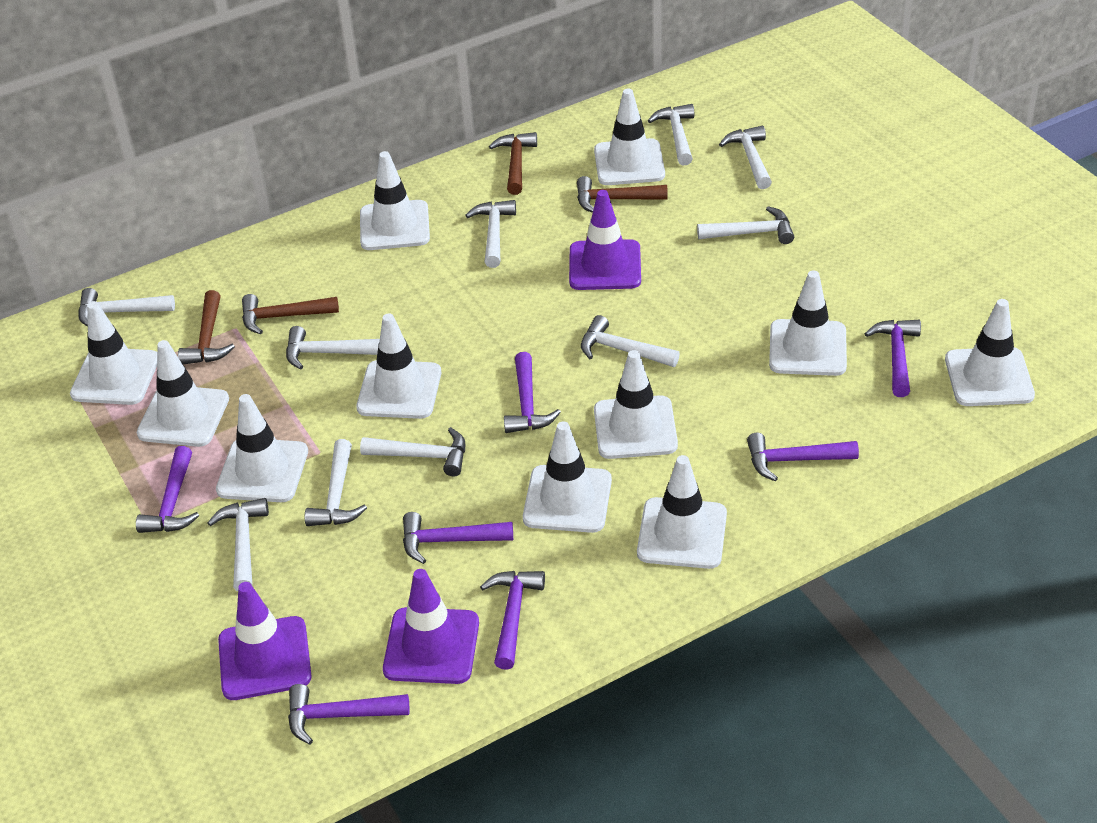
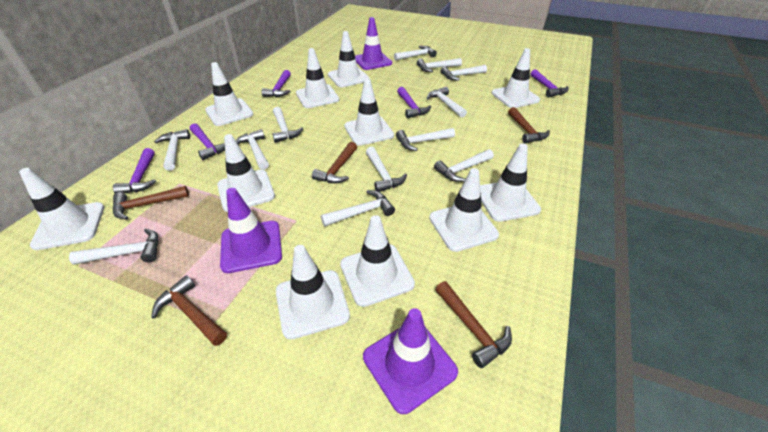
brown hammer: [178,290,235,365] [242,294,339,334] [489,132,537,195] [577,176,668,213] = 4 -> [113,186,189,220] [151,275,227,346] [312,142,357,183] [435,281,512,368] [508,107,550,144] = 5
purple hammer: [136,446,199,533] [288,684,409,745] [403,512,513,564] [480,571,545,670] [504,352,561,433] [747,433,859,481] [865,320,921,397] = 7 -> [113,148,156,193] [190,123,225,160] [262,70,291,97] [397,87,431,118] [530,69,568,97] = 5
white hammer: [78,288,175,326] [207,498,269,591] [286,326,380,369] [305,439,367,526] [360,427,465,476] [465,200,516,268] [581,315,680,367] [648,104,694,165] [697,206,794,244] [719,125,772,189] = 10 -> [69,229,158,265] [154,129,190,171] [236,129,269,170] [273,107,303,143] [321,190,395,226] [366,147,407,192] [394,46,437,61] [396,128,455,151] [417,58,462,72] [427,87,467,118] [434,149,494,182] [441,65,487,81] = 12

